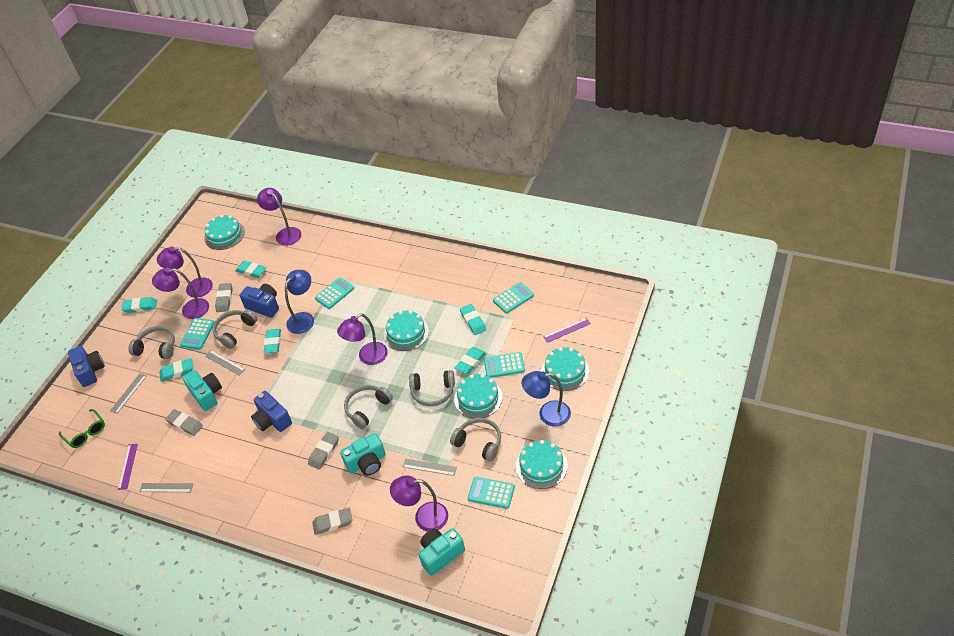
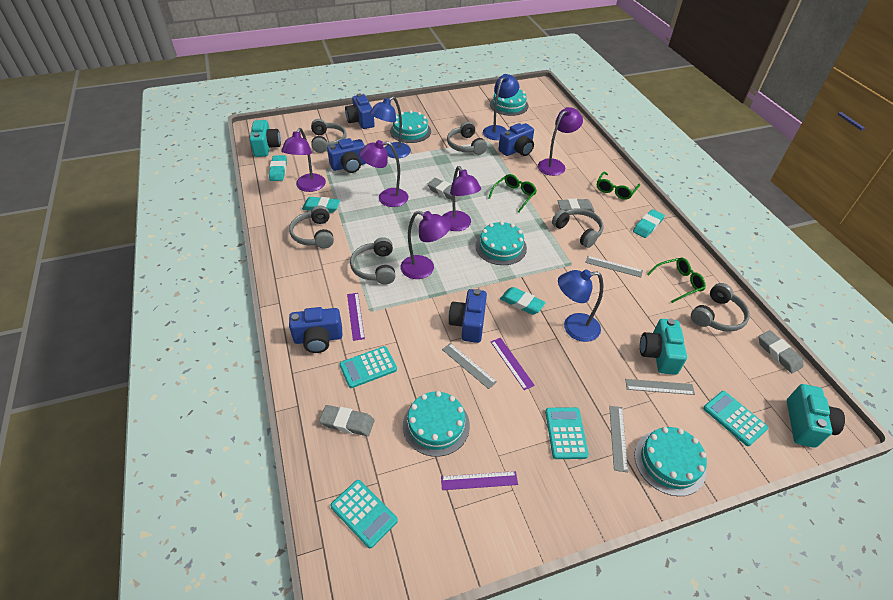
blue camera: [68,346,105,387] [240,284,279,318] [251,391,292,432] = 3 -> [289,307,342,353] [327,138,366,173] [345,94,375,129] [448,289,487,343] [499,123,534,156] = 5
blue lamp: [285,270,314,334] [522,371,571,426] = 2 -> [370,96,411,158] [483,74,519,140] [558,269,603,342] = 3
green glasses: [59,409,105,448] = 1 -> [488,174,537,212] [597,172,640,200] [647,258,706,303] = 3
grey headphones: [128,326,175,359] [212,310,257,349] [344,385,393,429] [409,370,455,406] [450,418,501,462] = 5 -> [289,205,334,249] [311,119,347,153] [350,237,395,284] [447,122,487,155] [552,208,603,248] [691,283,750,332] = 6
purple ruler: [118,444,138,490] [543,318,591,343] = 2 -> [347,293,365,341] [441,471,518,490] [491,338,535,390] = 3
turquoise calculator: [180,318,214,350] [315,277,354,309] [468,477,515,509] [484,352,525,378] [493,282,534,314] = 5 -> [330,480,398,548] [340,346,397,388] [545,407,589,459] [703,391,768,446] = 4
turquoise eraser: [121,297,157,313] [159,358,193,382] [235,260,267,278] [264,329,281,354] [455,347,486,374] [460,304,486,335] = 6 -> [269,155,287,181] [302,197,340,213] [500,287,546,315] [633,209,665,238] = 4

